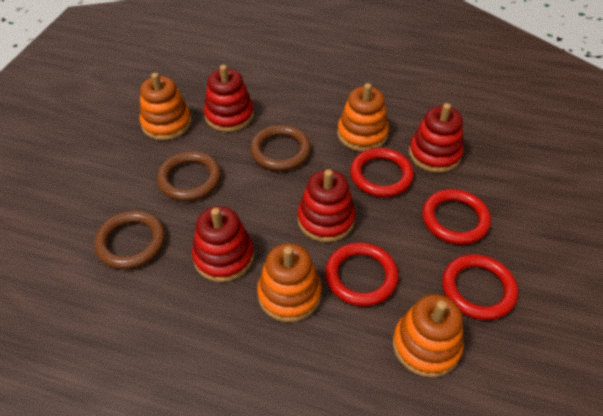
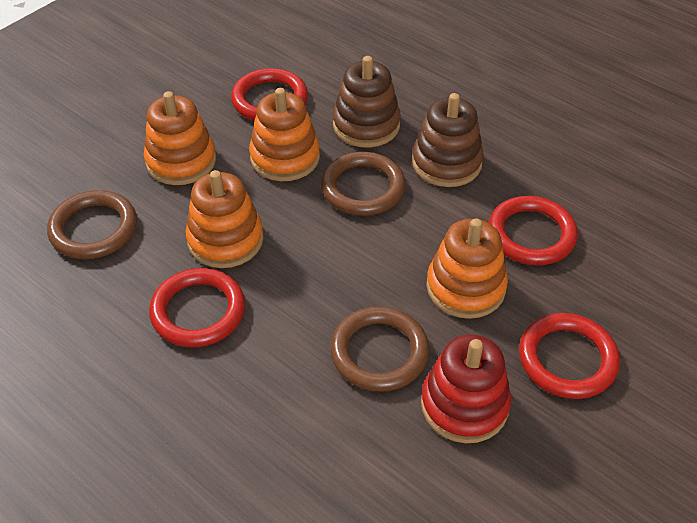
brown stacking toy: none = 0 -> [333,56,401,148] [412,93,484,187] = 2
red stacking toy: [192,206,254,282] [204,65,254,132] [297,169,356,242] [409,103,464,173] = 4 -> [421,334,511,443] = 1

